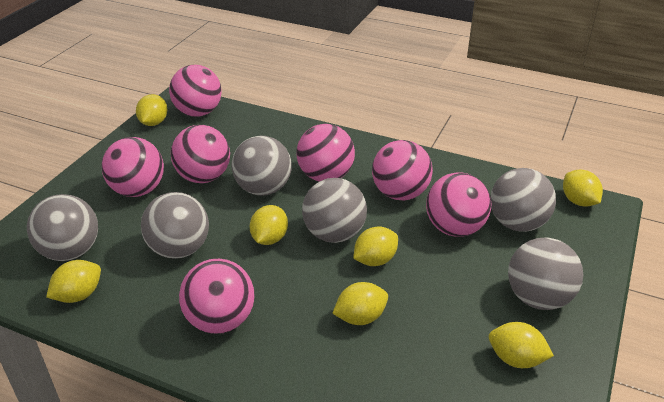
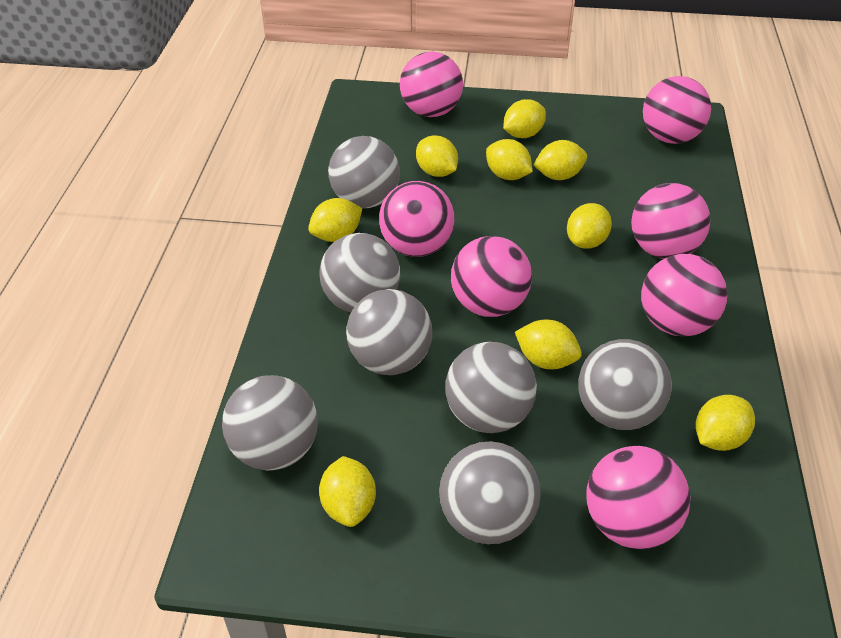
grey ball: [27,194,98,261] [141,192,209,259] [232,136,292,196] [302,178,367,243] [490,168,556,232] [508,237,583,310] = 6 -> [222,375,318,470] [319,233,400,313] [328,136,400,208] [346,289,432,375] [439,441,540,544] [445,342,537,433] [578,339,671,430] = 7
yellow lemon: [46,260,101,303] [136,94,167,126] [250,205,288,245] [332,282,388,325] [353,226,398,266] [489,322,554,368] [563,169,603,207] = 7 -> [308,198,362,242] [319,456,376,527] [416,136,458,177] [486,139,533,180] [503,99,546,138] [515,320,582,369] [533,140,587,180] [567,203,612,249] [696,395,755,451] = 9

